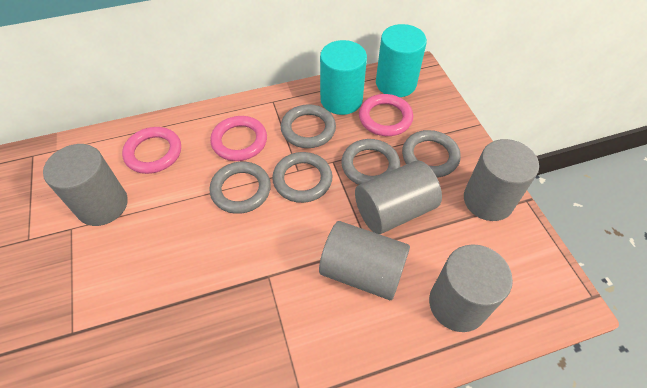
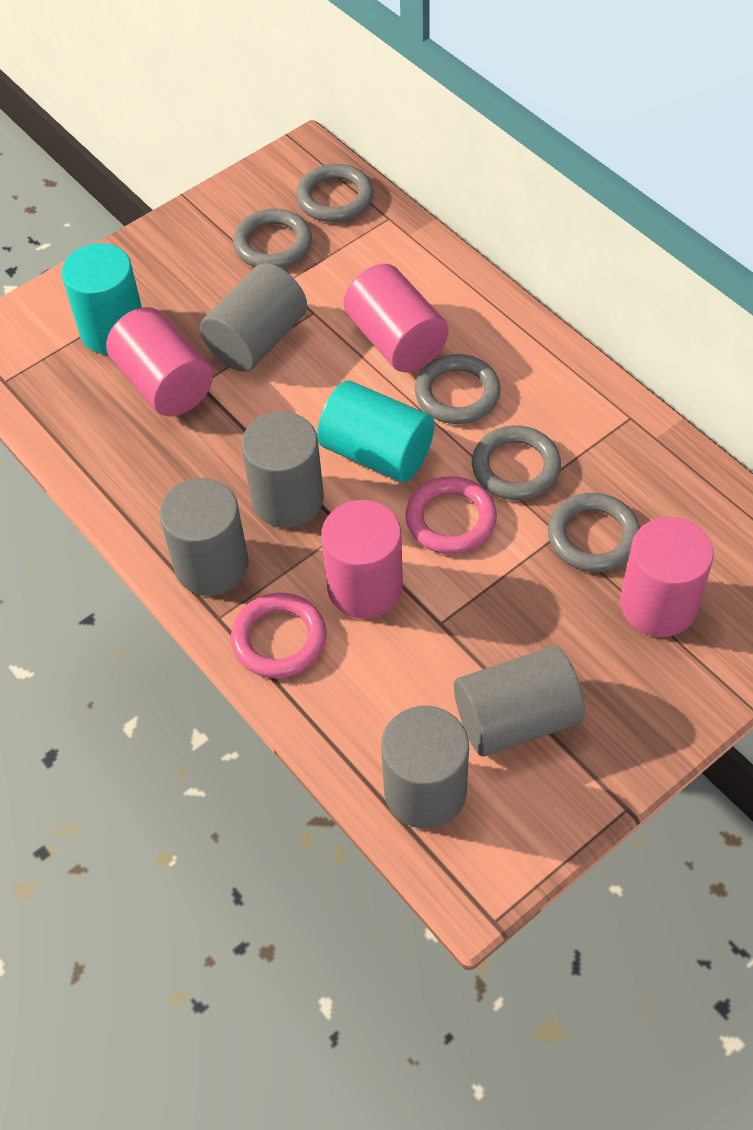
pink cylinder: none = 0 -> [106,307,213,417] [321,500,403,619] [343,264,448,372] [620,517,714,637] = 4
pink ring: [122,127,181,174] [210,116,267,161] [359,94,413,136] = 3 -> [231,593,326,678] [405,476,497,554] = 2

